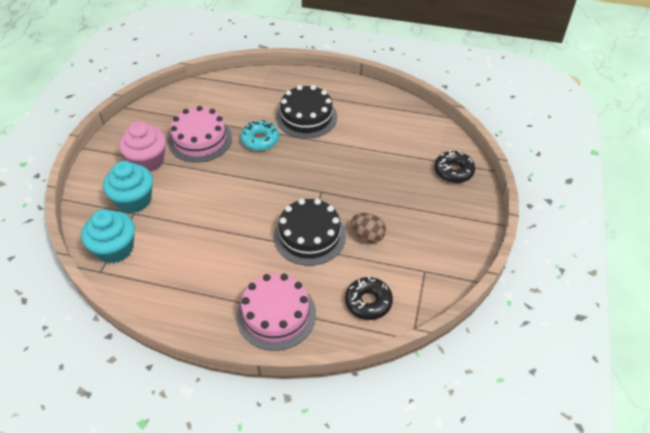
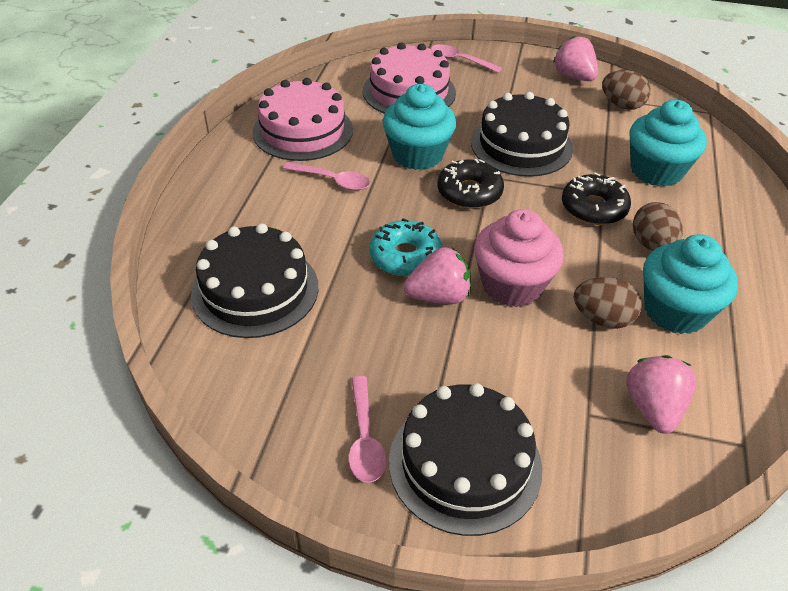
black cake: [274,199,346,266] [276,85,337,139] = 2 -> [191,223,318,338] [389,383,542,536] [471,92,573,177] = 3
brown egg: [351,213,386,243] = 1 -> [574,277,642,329] [602,70,651,110] [633,202,683,251] = 3
pink spoon: none = 0 -> [283,162,370,191] [348,376,386,483] [431,44,503,73] = 3
pink strawberry: none = 0 -> [404,247,471,304] [553,35,598,81] [626,355,697,434] = 3
turquoise cupcake: [81,209,135,263] [103,161,153,213] = 2 -> [383,84,456,170] [630,100,707,187] [643,234,738,334] = 3

